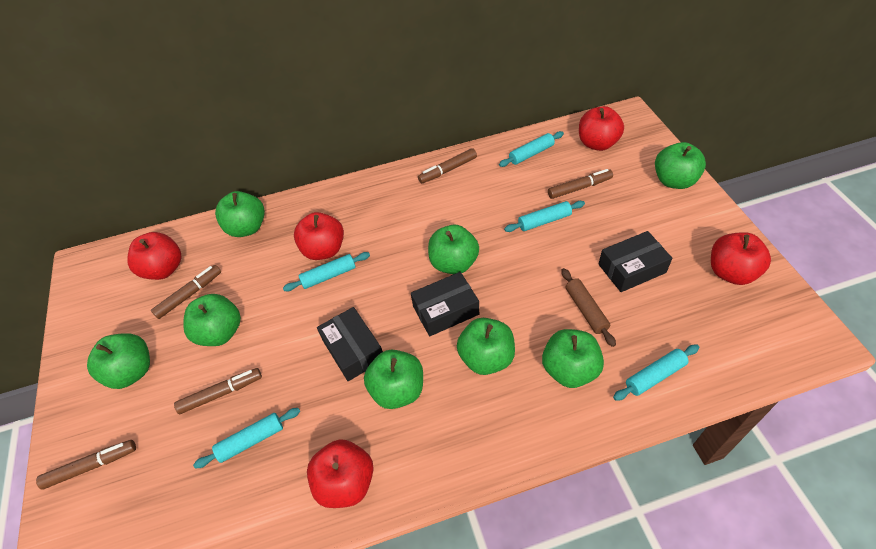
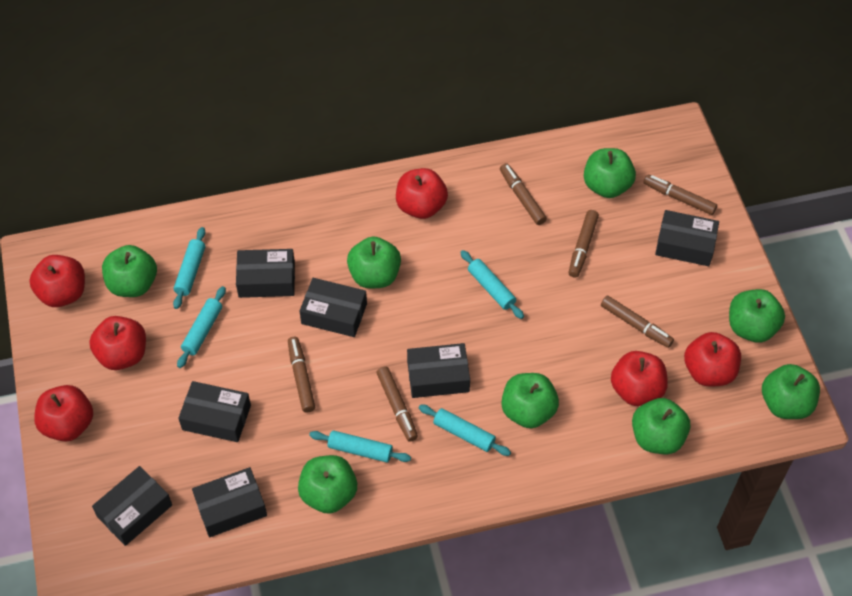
black box: [317,307,383,381] [411,272,479,336] [598,231,672,292] = 3 -> [92,466,172,546] [178,381,251,442] [192,467,267,538] [236,249,295,298] [300,278,367,337] [407,343,470,398] [655,210,719,266] = 7
brown marker: [36,440,136,490] [151,265,221,319] [174,368,262,414] [418,148,477,183] [548,169,613,199] = 5 -> [288,337,315,413] [377,366,418,442] [500,163,547,225] [569,210,599,278] [601,296,674,348] [643,174,717,215] = 6
brown rolling pin: [561,268,616,347] = 1 -> none = 0
red apple: [127,232,181,280] [294,212,344,260] [307,439,374,508] [579,106,624,151] [711,232,771,285] = 5 -> [29,255,85,307] [34,385,93,442] [89,316,146,370] [396,168,448,219] [611,351,668,406] [684,332,741,386] = 6

